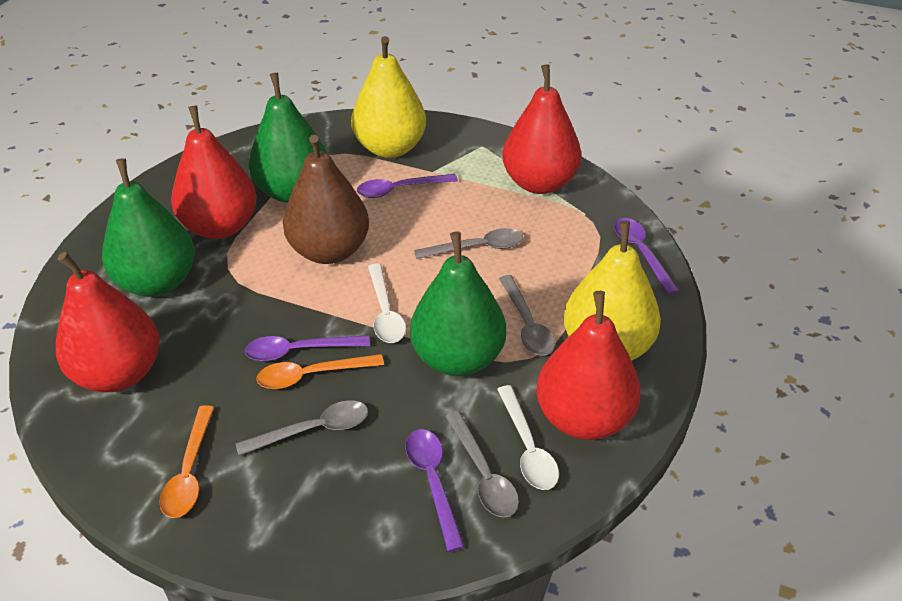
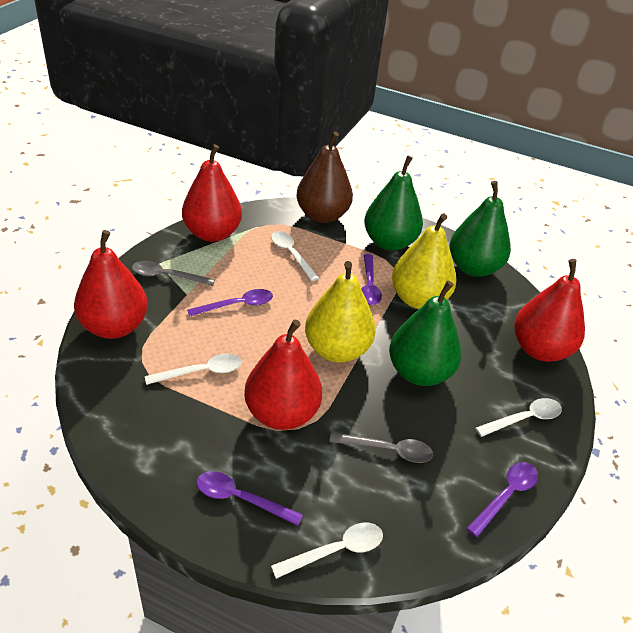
grey spoon: [236,400,368,456] [414,228,523,259] [445,411,519,518] [499,275,555,356] = 4 -> [132,261,215,286] [329,432,433,463] = 2
orange spoon: [159,405,214,518] [256,354,384,389] = 2 -> none = 0
white spoon: [368,263,406,343] [497,385,559,490] = 2 -> [145,354,242,385] [271,231,319,281] [271,523,383,579] [475,398,562,437] = 4

